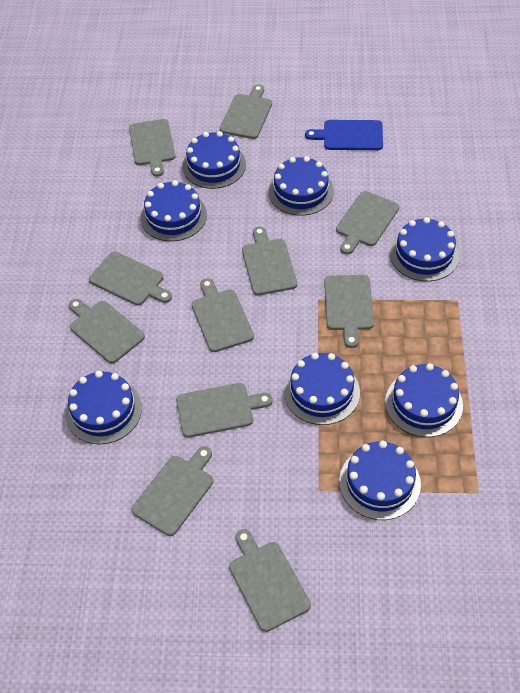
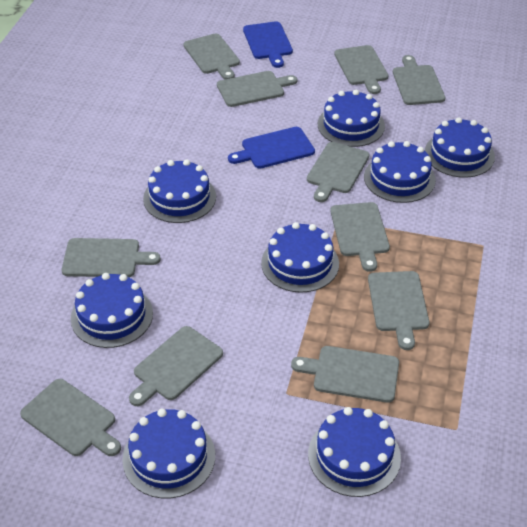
blue cutting board: [305,120,383,150] = 1 -> [228,127,315,169] [243,21,293,68] = 2

